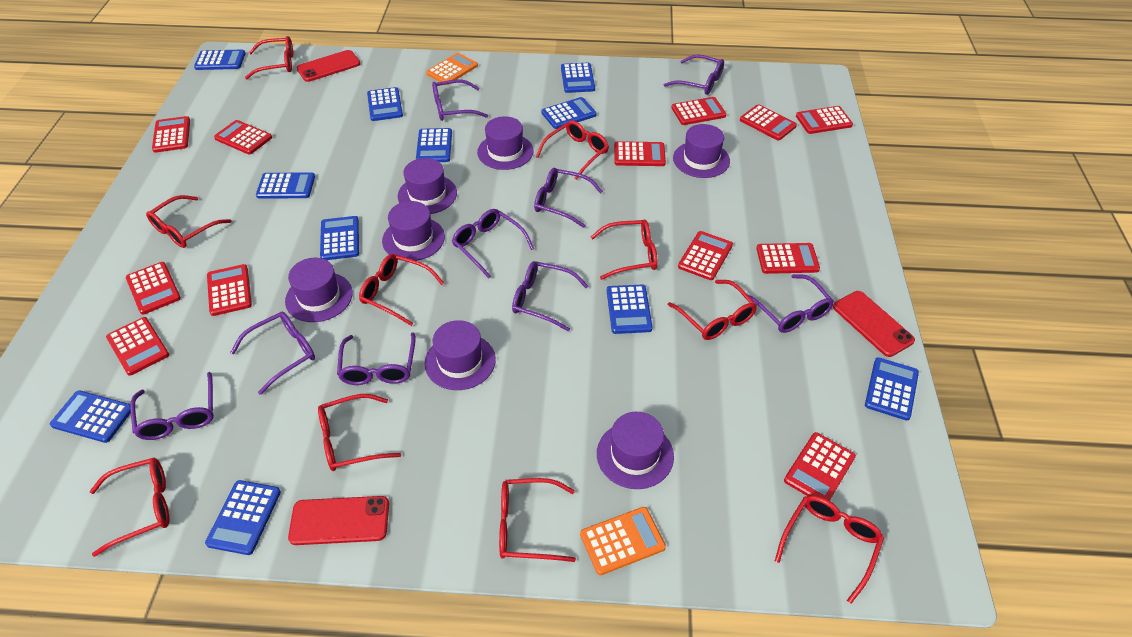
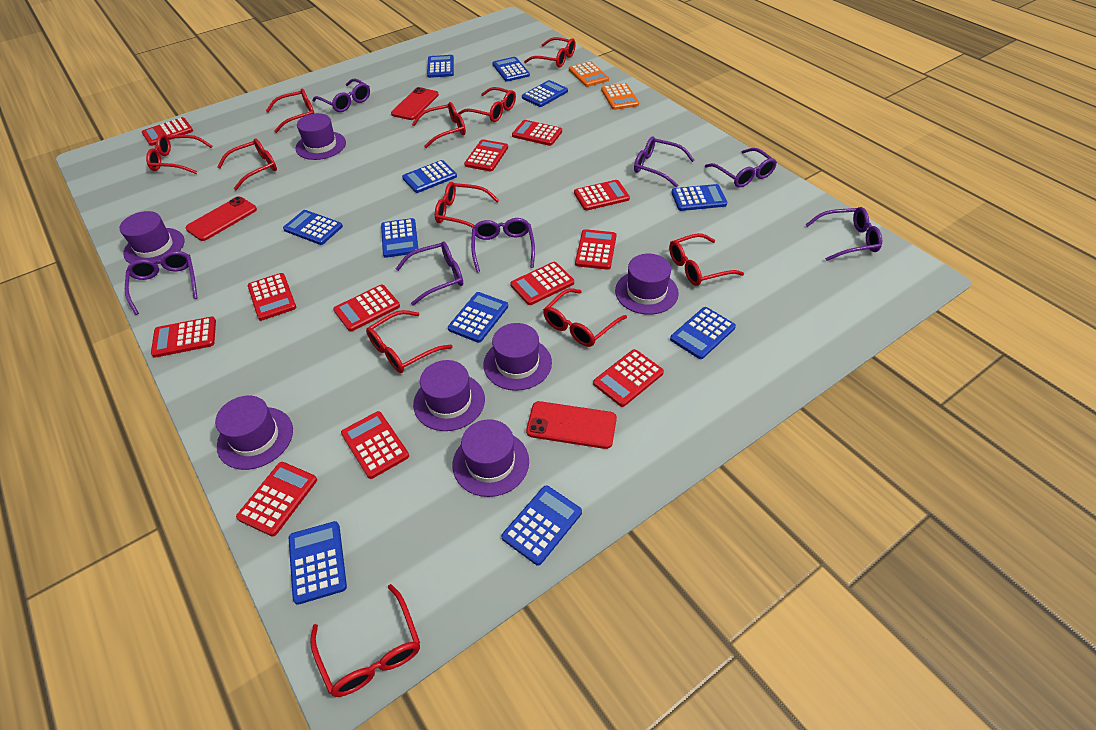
purple glasses: [130,372,214,440] [230,312,315,395] [337,332,416,385] [432,80,488,121] [452,209,534,278] [512,261,588,332] [534,168,603,228] [664,54,724,95] [748,274,834,333] = 9 -> [125,251,197,315] [313,78,370,112] [396,242,463,306] [471,218,535,272] [634,137,694,187] [705,148,777,187] [806,207,882,261] = 7
red glasses: [90,457,169,557] [146,195,232,248] [245,36,293,79] [318,394,401,471] [359,254,444,326] [499,478,576,562] [536,121,609,180] [591,220,658,280] [668,280,757,340] [775,495,884,604] = 10 -> [146,134,212,174] [217,139,277,190] [266,88,315,133] [310,584,420,697] [366,310,452,373] [412,102,466,148] [435,182,499,228] [458,87,516,122] [524,37,576,67] [543,288,627,347] [669,233,744,286] = 11

